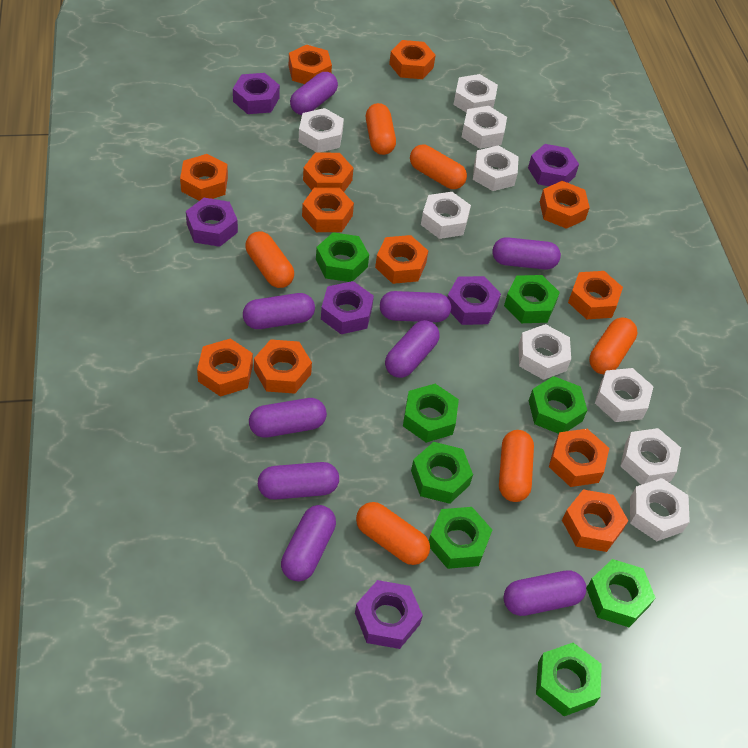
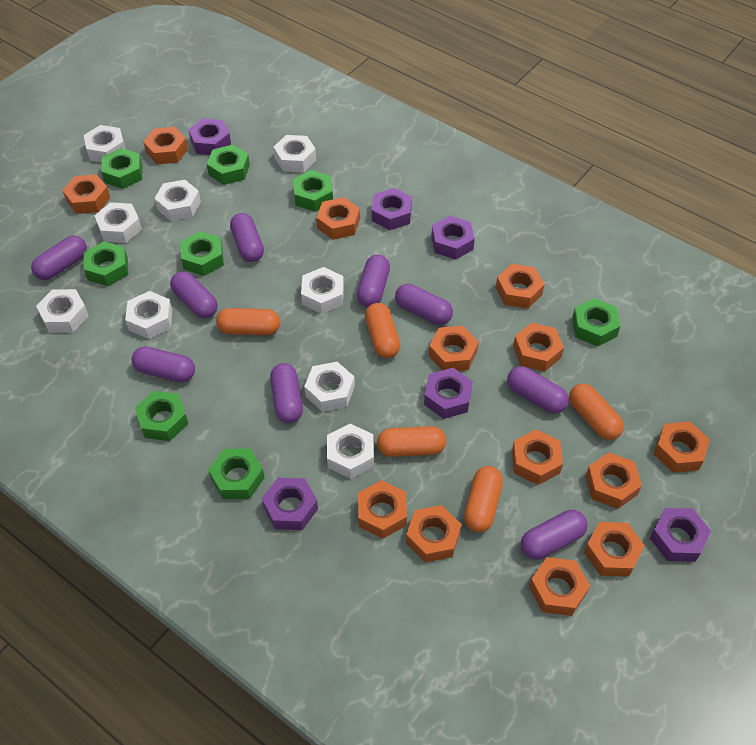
orange capsule: [245,231,294,288] [356,502,430,565] [366,103,396,155] [410,145,467,189] [499,430,534,502] [589,317,638,374] = 6 -> [216,308,280,335] [365,303,400,358] [377,426,446,457] [464,466,503,533] [569,384,624,440] = 5
orange nut: [180,154,228,201] [197,339,253,397] [254,339,312,394] [289,45,332,84] [302,187,354,232] [303,152,353,192] [375,235,428,284] [389,40,436,79] [540,181,590,229] [549,429,609,487] [562,490,628,552] [568,271,623,319] = 12 -> [62,174,110,214] [143,127,188,164] [316,197,360,240] [358,480,407,539] [406,505,461,563] [429,326,479,371] [496,264,545,309] [512,429,563,485] [513,323,564,372] [529,557,590,616] [584,522,645,577] [586,452,642,509] [654,421,710,473] = 13

